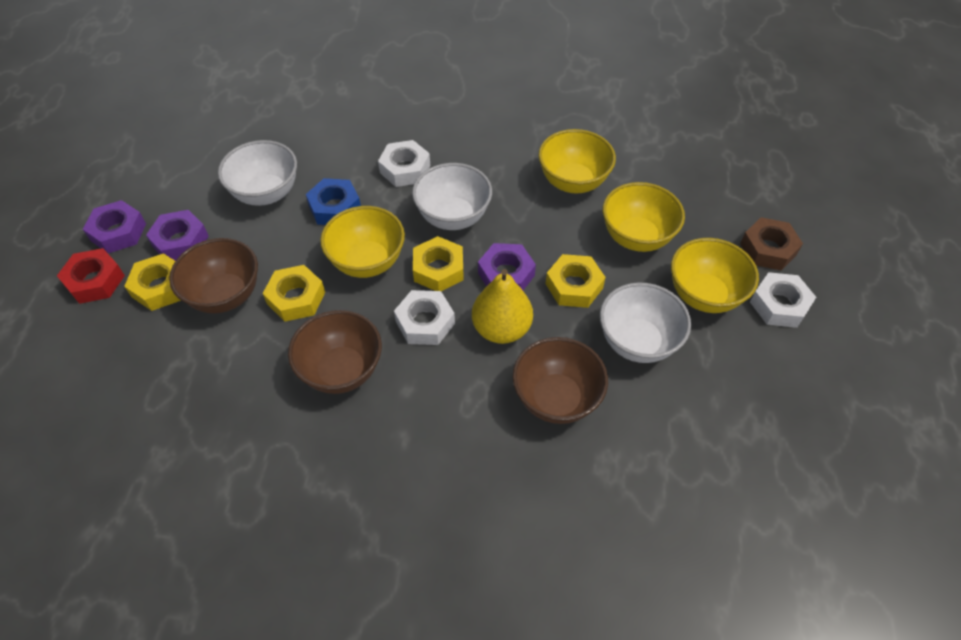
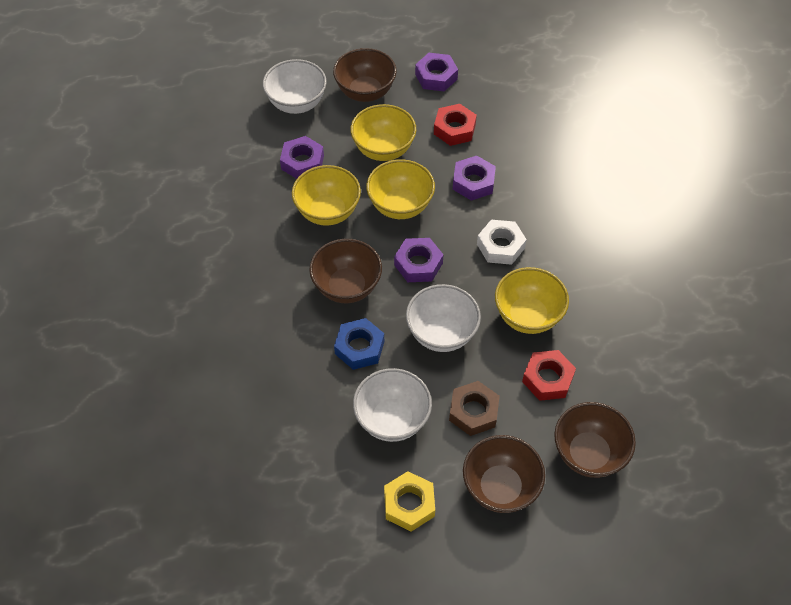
brown bowl: [169,238,258,314] [288,310,382,394] [512,337,608,424] = 3 -> [309,239,382,303] [333,48,397,102] [463,435,545,513] [554,402,636,478] = 4
purple nut: [83,200,146,253] [146,210,209,261] [478,243,536,290] = 3 -> [280,136,324,179] [394,238,444,282] [415,53,458,92] [453,156,496,201] = 4
red nut: [57,248,125,304] = 1 -> [434,104,477,146] [522,350,576,401] = 2
white nut: [378,140,430,187] [394,290,455,345] [750,272,816,328] = 3 -> [477,220,527,265] = 1
yellow nut: [124,253,181,311] [263,265,325,322] [413,236,464,291] [546,254,606,308] = 4 -> [384,471,435,532] = 1
yellow pear: [472,269,533,344] = 1 -> none = 0

